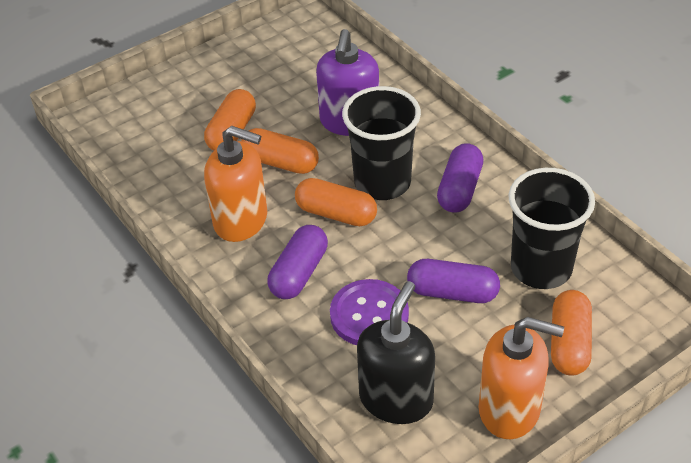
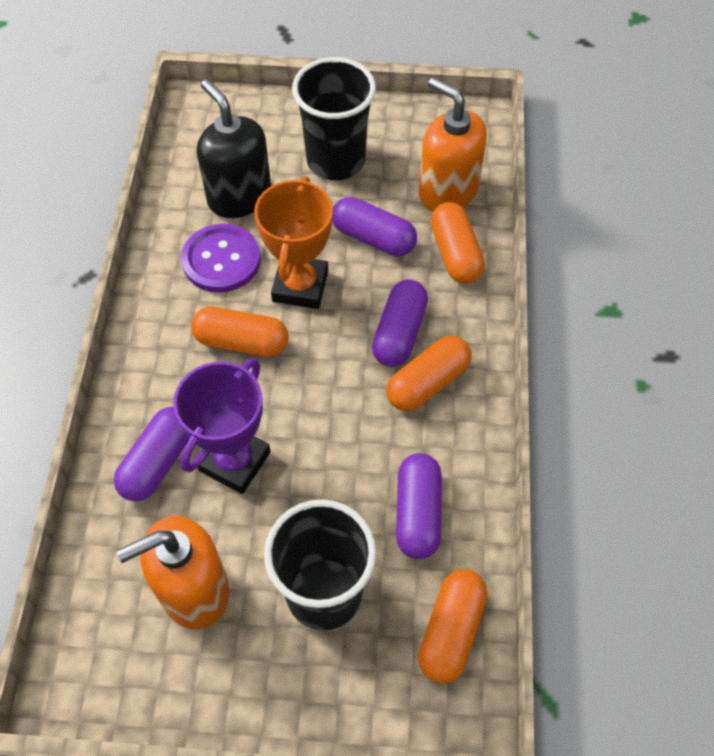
orange trophy: none = 0 -> [254,176,333,309] = 1
purple capsule: [268,225,328,299] [407,259,500,303] [437,143,483,213] = 3 -> [114,407,189,502] [332,197,417,256] [372,279,428,367] [396,453,442,560] = 4
purple soap dispenser: [316,29,379,136] = 1 -> none = 0
purple trophy: none = 0 -> [173,358,271,494] = 1

